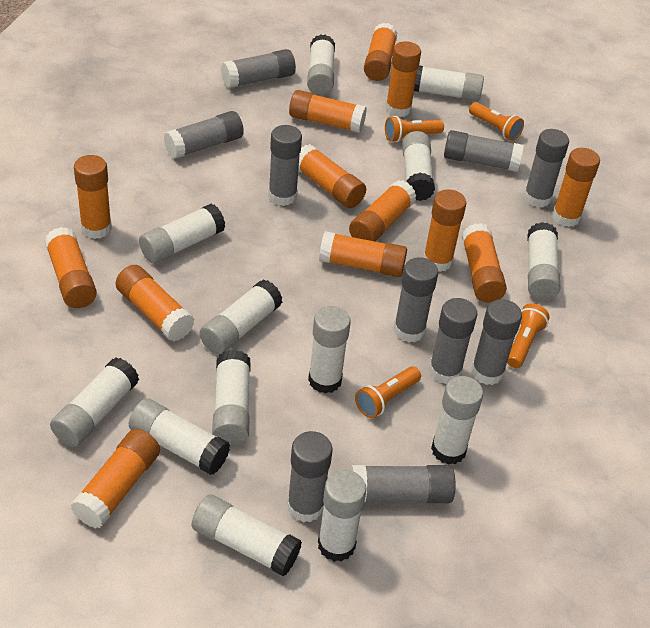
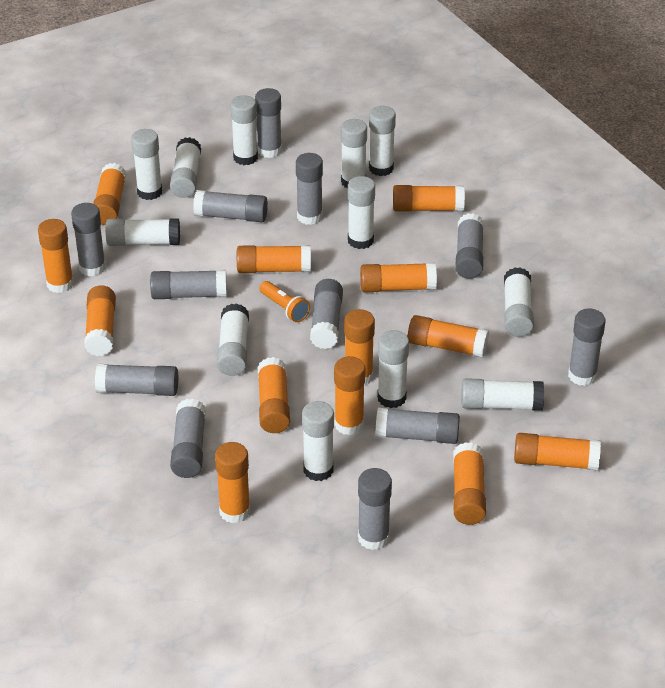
grey glue stick: [164,111,244,159] [221,49,296,88] [268,125,302,206] [287,431,333,523] [351,465,456,503] [393,257,439,342] [429,298,477,384] [444,130,524,172] [471,299,522,385] [523,129,569,207] = 10 -> [71,203,106,276] [95,364,178,396] [150,270,227,299] [170,399,206,478] [193,190,268,222] [255,88,282,158] [296,153,323,225] [310,279,343,349] [358,468,392,550] [375,407,460,444] [455,213,484,279] [568,308,606,386] = 12
orange flashlight: [355,366,421,418] [385,116,444,142] [469,102,524,141] [507,304,550,368] = 4 -> [259,281,310,322] = 1
white glue stick: [50,358,139,447] [129,398,230,475] [139,204,225,264] [192,494,302,576] [200,280,282,355] [212,350,251,445] [307,34,335,95] [308,306,351,394] [318,470,367,562] [402,131,435,201] [414,65,484,101] [431,376,483,464] [527,222,560,300] = 13 -> [105,219,180,246] [131,129,162,200] [170,137,201,198] [217,303,249,376] [230,95,258,165] [302,401,334,481] [341,119,367,188] [348,176,375,249] [369,106,396,176] [377,330,409,408] [461,378,544,411] [504,267,534,337] = 12

